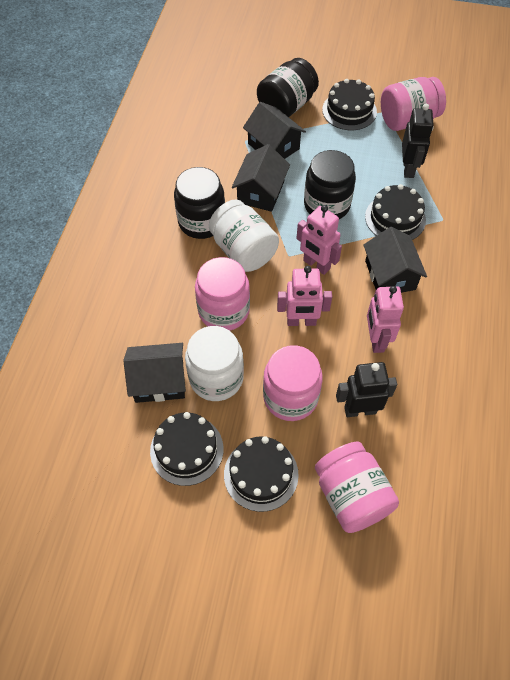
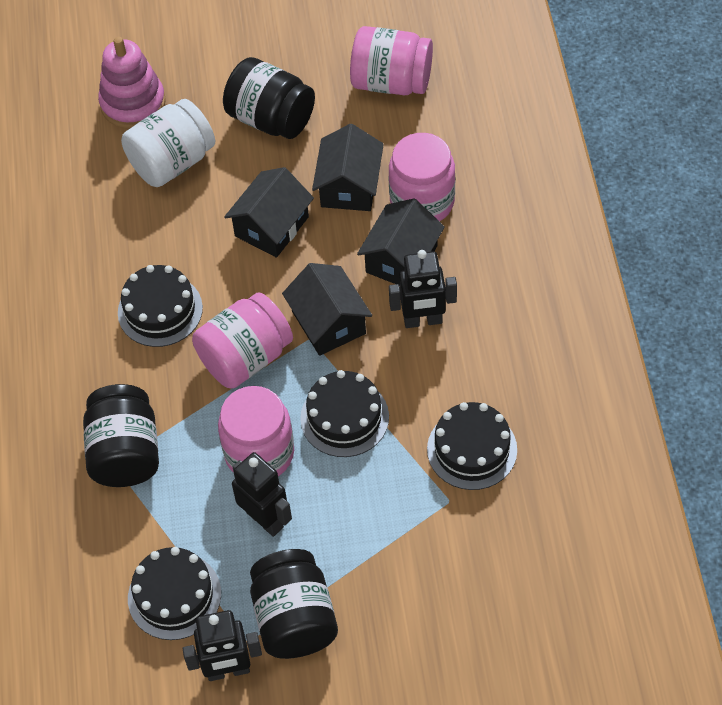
black robot: [336,362,397,417] [402,104,434,178] = 2 -> [183,610,262,681] [232,452,292,537] [389,250,457,328] = 3
pink robot: [277,266,332,326] [296,205,342,275] [367,286,404,353] = 3 -> none = 0
pink stacking toy: none = 0 -> [98,37,166,128] = 1
white jar: [185,326,244,401] [209,200,279,272] = 2 -> [121,99,215,187] = 1

